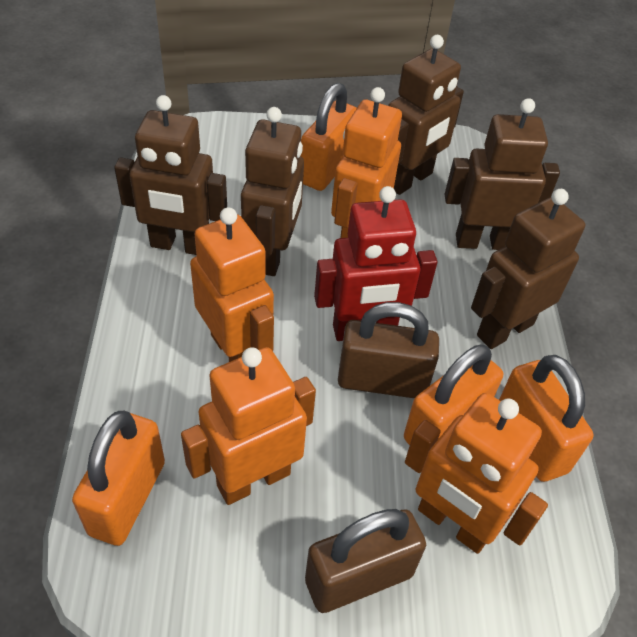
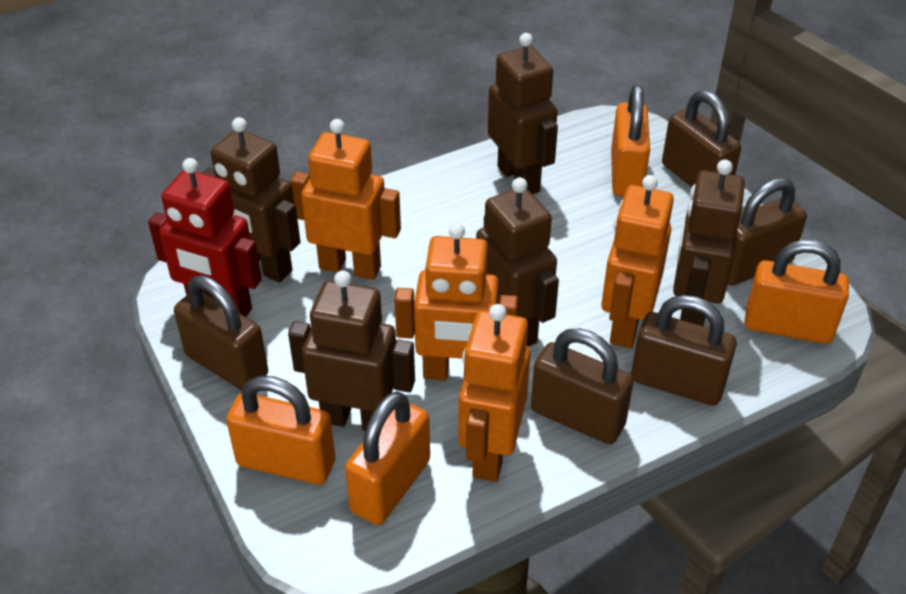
brown padlock: [305,509,426,613] [338,302,439,398] = 2 -> [174,275,268,391] [531,328,634,444] [631,295,737,406] [662,90,741,187] [728,178,807,285] = 5

